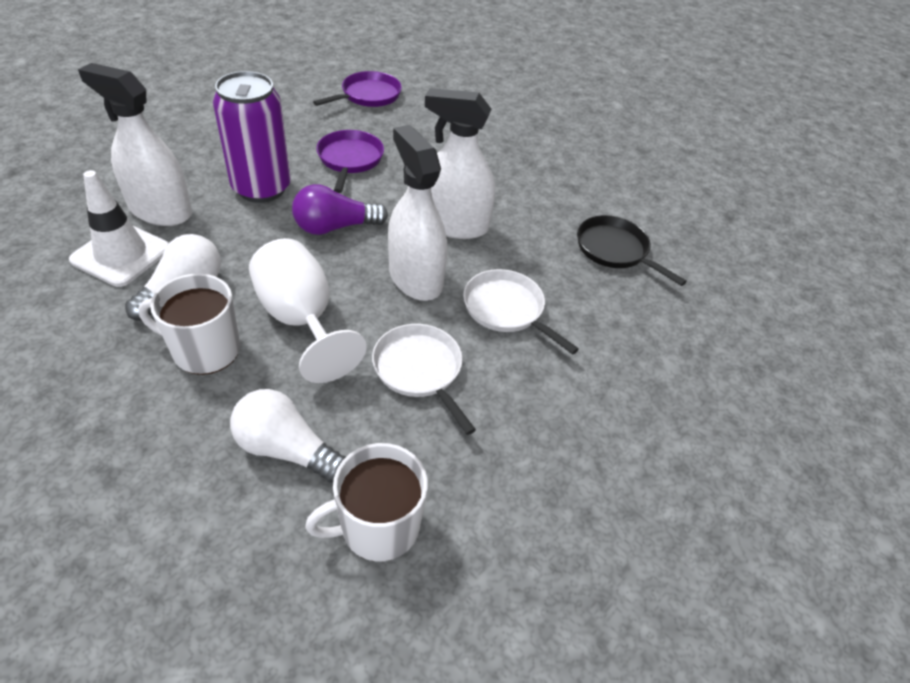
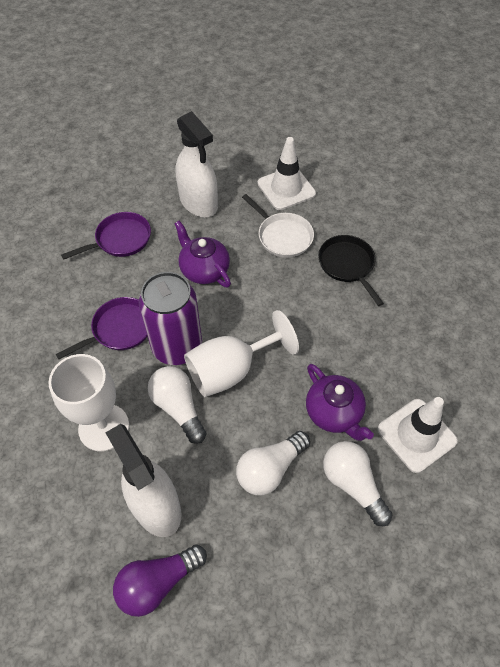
purple teapot: none = 0 -> [174,221,231,288] [306,364,374,441] = 2
white goblet: [249,238,367,383] = 1 -> [48,354,129,452] [184,310,299,397] = 2
white light bulb: [125,234,221,321] [230,389,346,483] = 2 -> [148,366,207,444] [236,431,310,495] [323,441,392,526] = 3
white mug: [138,273,240,375] [305,443,428,562] = 2 -> none = 0
white pan: [372,324,476,435] [463,269,579,355] = 2 -> [242,194,314,258] = 1
white spray bottle: [78,63,192,226] [388,125,447,301] [425,88,495,239] = 3 -> [105,424,182,537] [176,111,218,217] = 2
white traffic cone: [69,170,169,287] = 1 -> [258,137,316,210] [378,397,458,473] = 2

